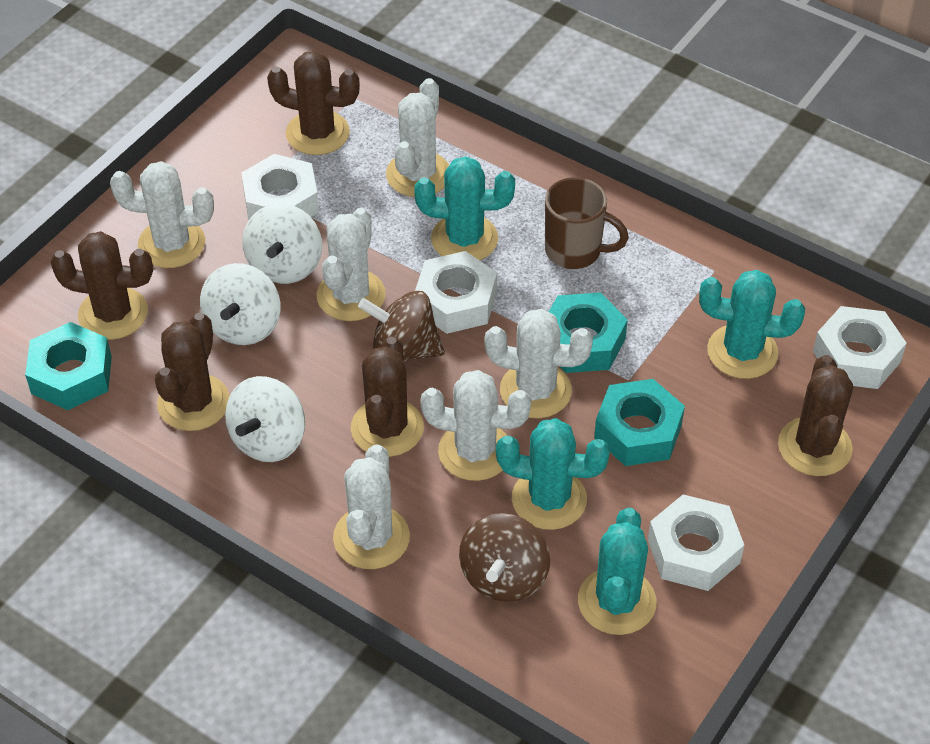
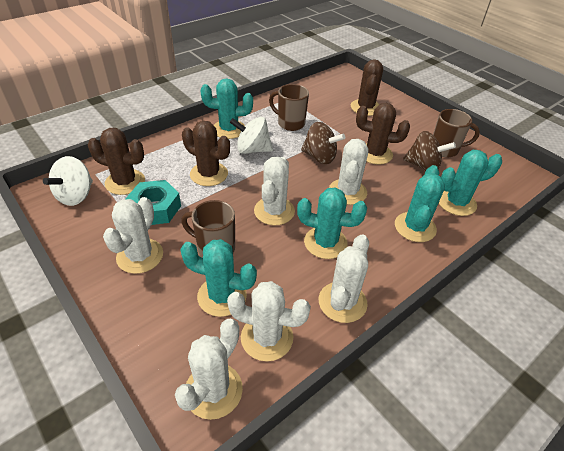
brown cactus: [51,231,153,340] [155,313,230,431] [267,51,360,155] [351,337,424,457] [778,355,853,476] = 5 -> [88,128,145,195] [182,121,230,186] [351,60,383,116] [356,103,410,165] = 4
brown mug: [545,177,629,269] = 1 -> [181,200,235,258] [269,84,309,131] [433,109,480,157] = 3
turquoise cactus: [414,156,515,260] [496,418,610,530] [578,508,656,635] [699,270,805,379] = 4 -> [180,239,257,317] [201,78,253,139] [297,187,367,259] [395,165,445,242] [439,150,502,216] = 5
turquoise nut: [25,322,112,410] [549,292,628,373] [594,379,685,466] = 3 -> [125,180,181,225] = 1
white nut: [241,154,319,221] [415,251,497,334] [648,494,744,591] [813,306,907,389] = 4 -> none = 0
white spinning top: [200,263,281,345] [225,376,305,462] [242,204,322,284] = 3 -> [43,156,93,206] [230,117,273,154] = 2

